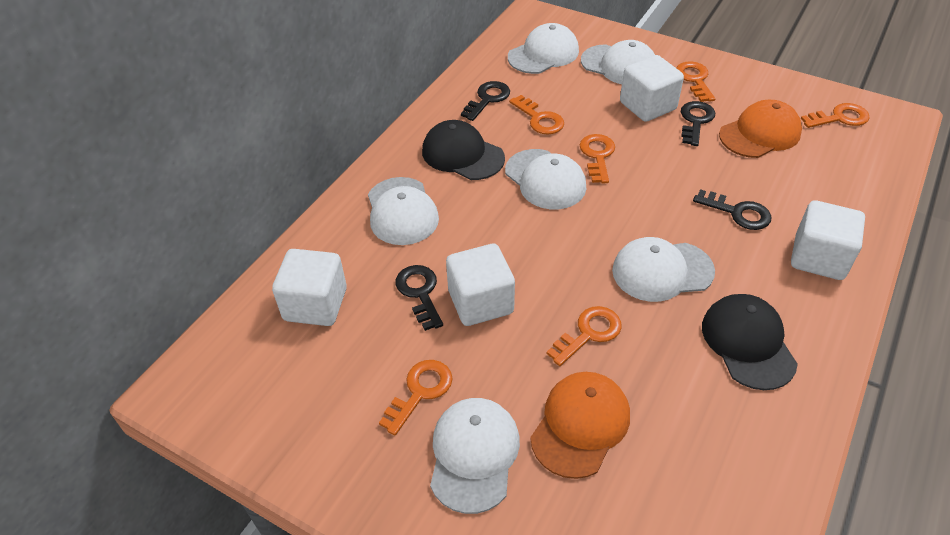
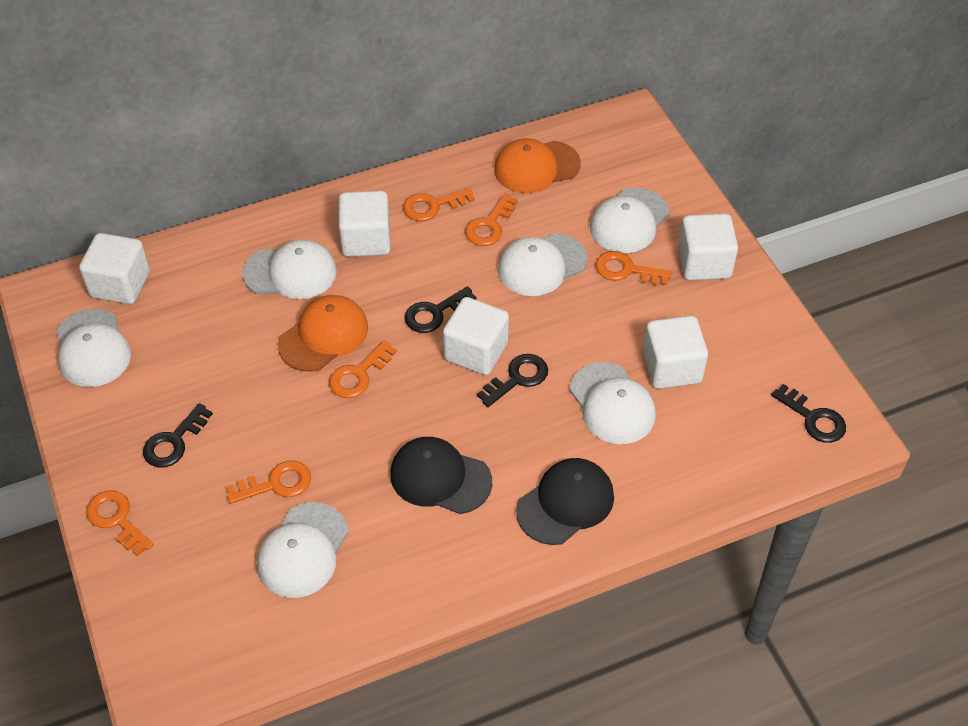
white cube: [272,249,347,326] [446,244,515,326] [620,55,684,122] [791,200,865,280] = 4 -> [79,233,150,304] [339,191,391,257] [443,297,509,375] [643,316,708,389] [678,214,738,280] = 5

